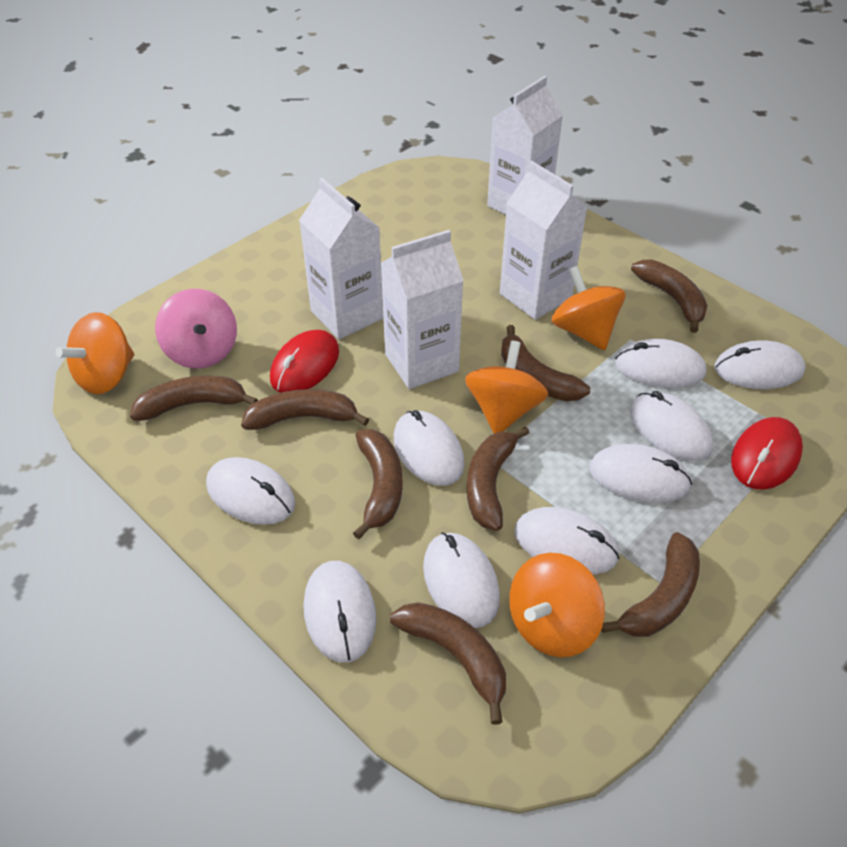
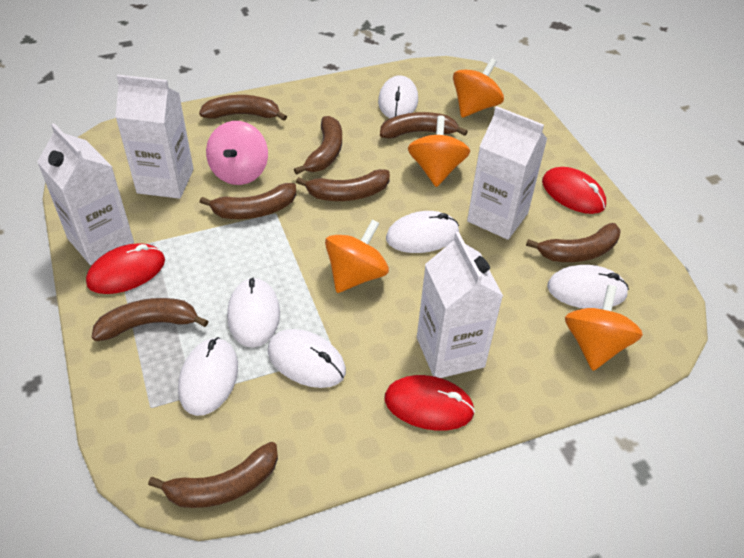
red mouse: [270,330,339,393] [731,417,803,490] = 2 -> [86,243,165,294] [385,375,475,430] [542,167,606,214] = 3
white mouse: [206,457,295,525] [303,561,376,663] [394,410,465,486] [423,532,500,628] [514,507,619,575] [589,444,692,503] [615,339,707,388] [630,391,713,461] [714,340,805,389] = 9 -> [178,337,238,416] [227,277,280,347] [268,329,346,388] [378,75,418,118] [386,211,459,253] [547,265,629,309] = 6

